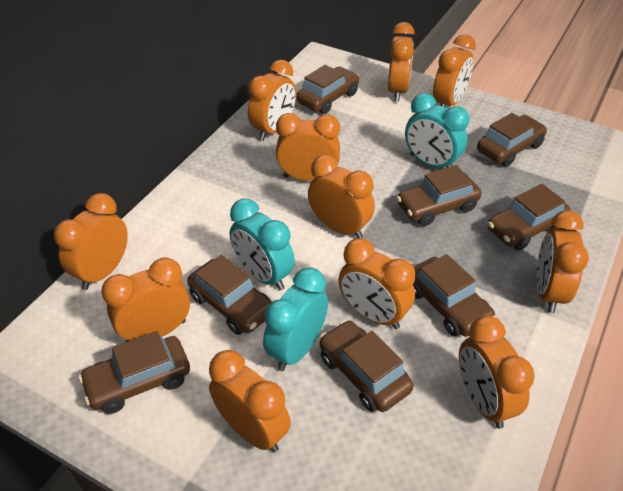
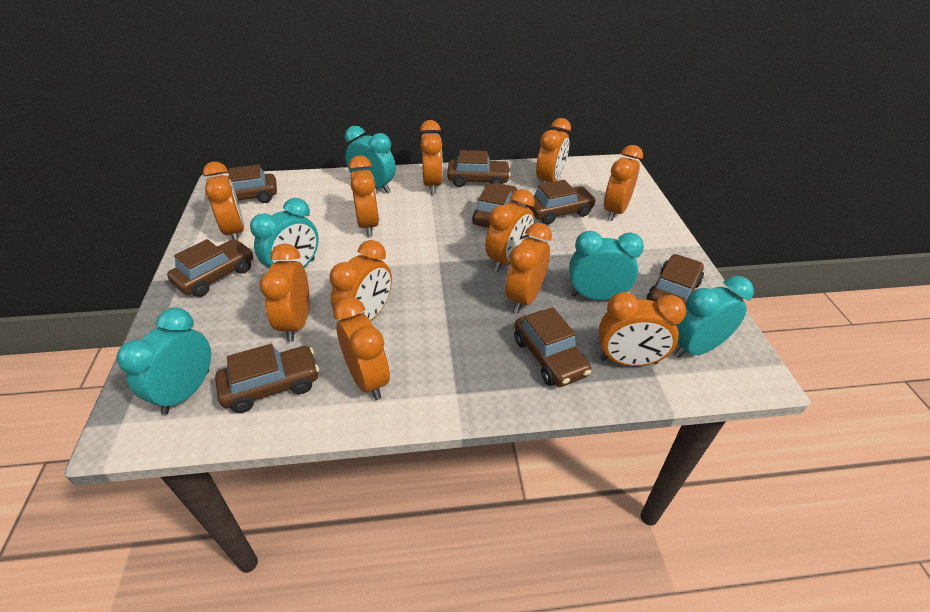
turquoise clock: [230,198,295,290] [263,267,328,371] [405,93,469,168] = 3 -> [117,308,211,415] [250,198,319,269] [345,126,396,193] [569,231,644,300] [674,276,754,358] = 5

